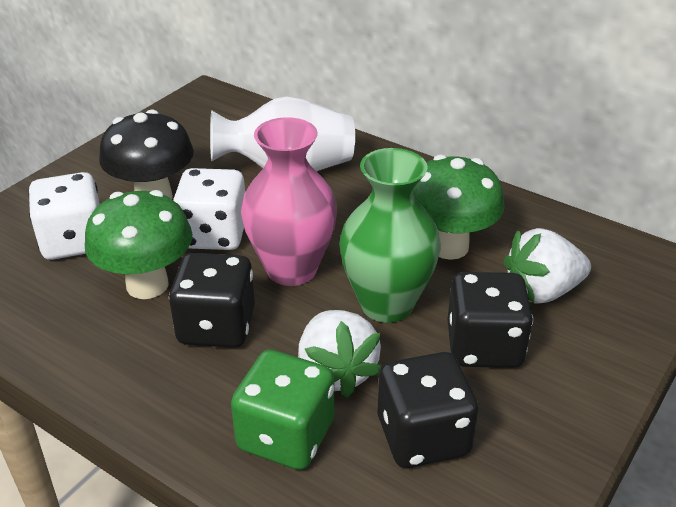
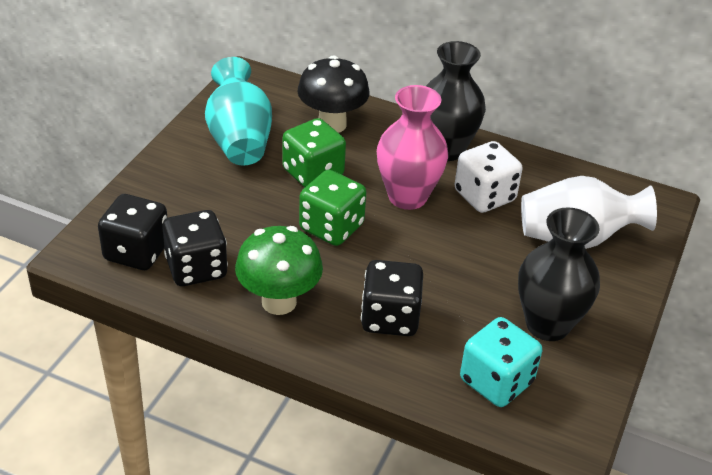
black vase: none = 0 -> [426,41,486,161] [518,207,600,341] = 2
green dice: [231,350,334,470] = 1 -> [282,118,346,187] [299,170,366,246] = 2
green mushroom: [85,190,193,299] [413,154,505,260] = 2 -> [235,226,323,315] = 1
green vase: [339,148,441,323] = 1 -> none = 0
turquoise dice: none = 0 -> [460,317,542,407] = 1
turquoise vase: none = 0 -> [205,57,272,166] = 1
white dice: [28,172,100,260] [173,168,245,250] = 2 -> [455,141,523,213] = 1
white strawberry: [298,310,381,398] [503,228,591,303] = 2 -> none = 0

